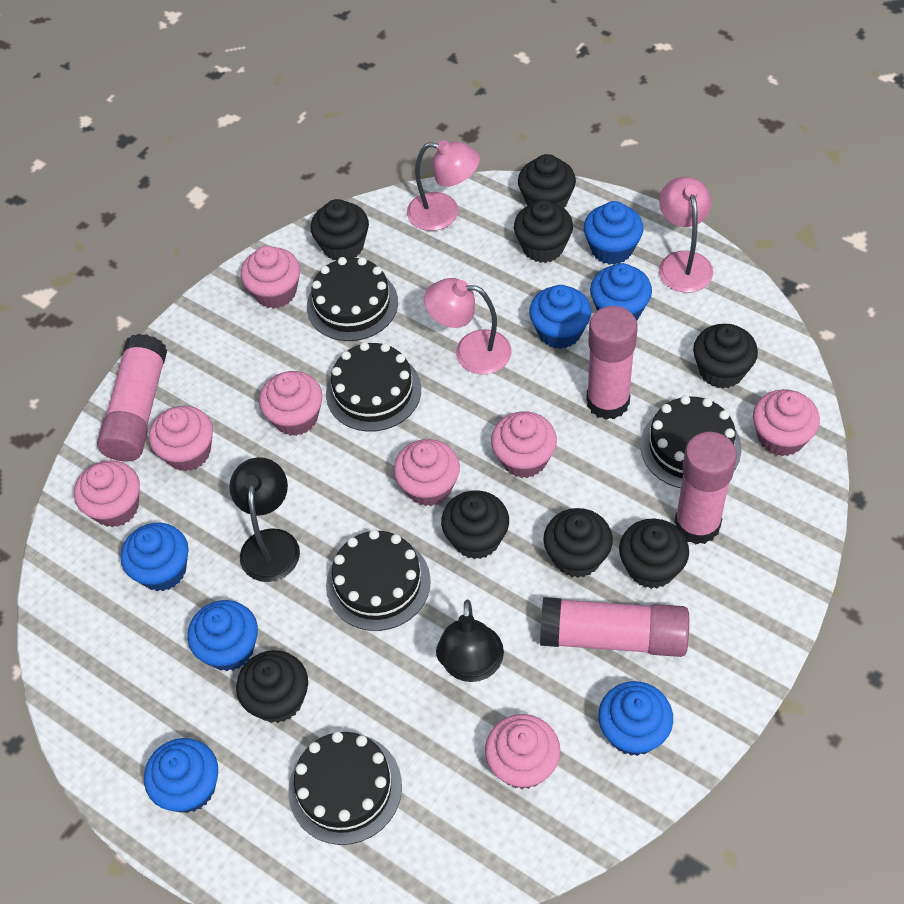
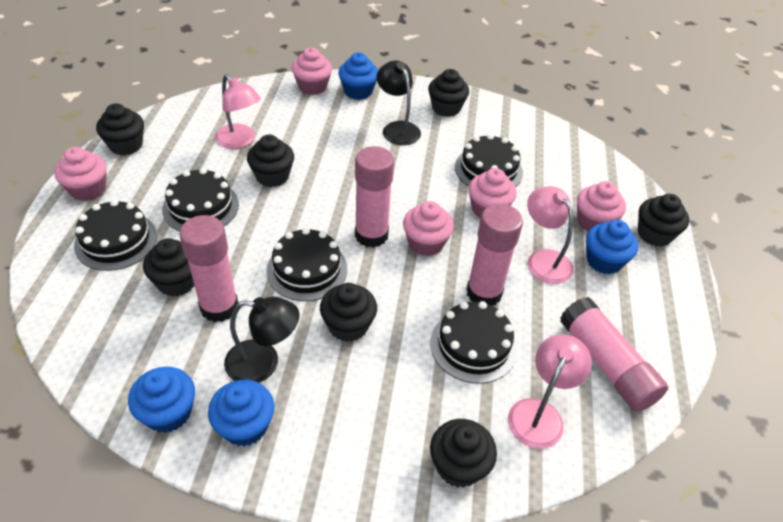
black cupcake: [236,650,308,723] [310,199,369,260] [441,490,509,559] [514,200,573,263] [518,154,576,208] [543,508,613,578] [619,519,689,589] [693,324,758,389] = 8 -> [96,103,144,155] [143,238,194,296] [247,135,294,187] [320,283,377,342] [428,69,469,117] [430,419,497,488] [638,194,689,247] = 7
blue cupcake: [121,523,189,591] [144,738,218,813] [188,600,258,671] [529,285,591,349] [584,201,643,265] [590,263,652,321] [598,681,673,756] = 7 -> [128,367,195,433] [208,380,275,446] [338,52,378,100] [586,220,638,274] = 4
pink cupcake: [74,460,140,527] [149,406,213,471] [241,246,300,309] [259,371,323,436] [394,439,460,506] [485,714,560,789] [491,411,557,478] [753,389,820,456] = 8 -> [54,147,107,201] [292,47,332,95] [403,201,454,256] [469,168,517,218] [577,181,626,232] = 5

